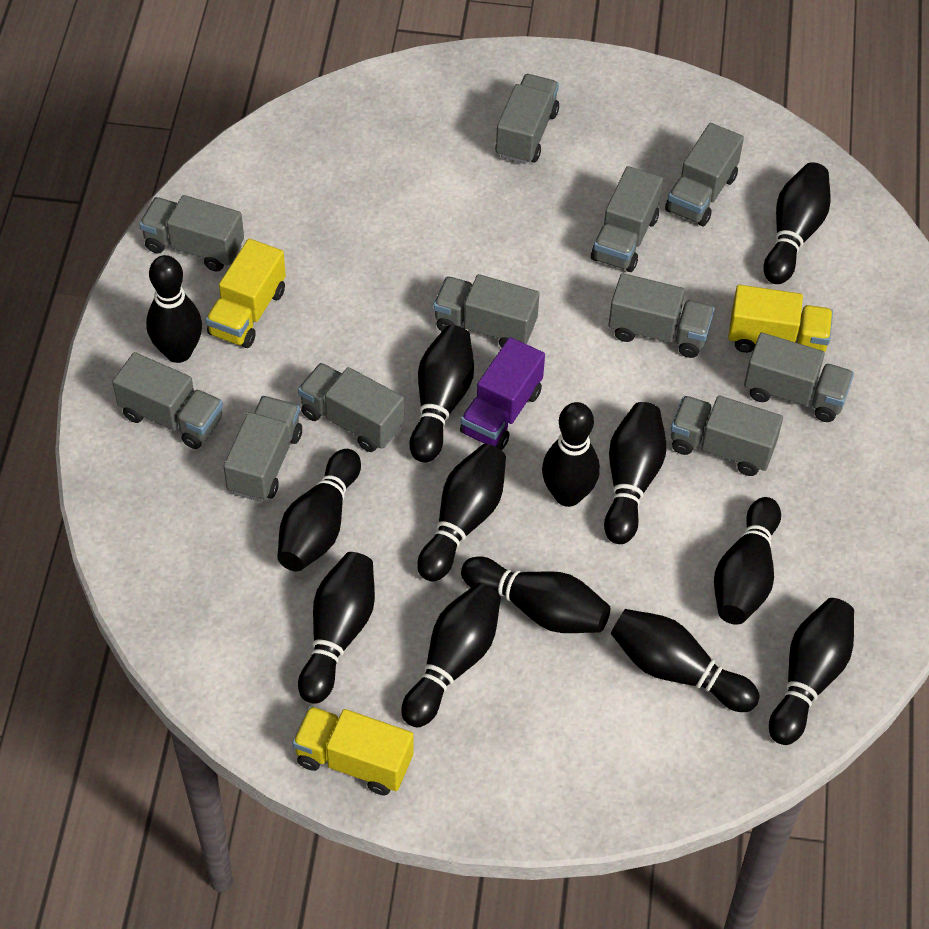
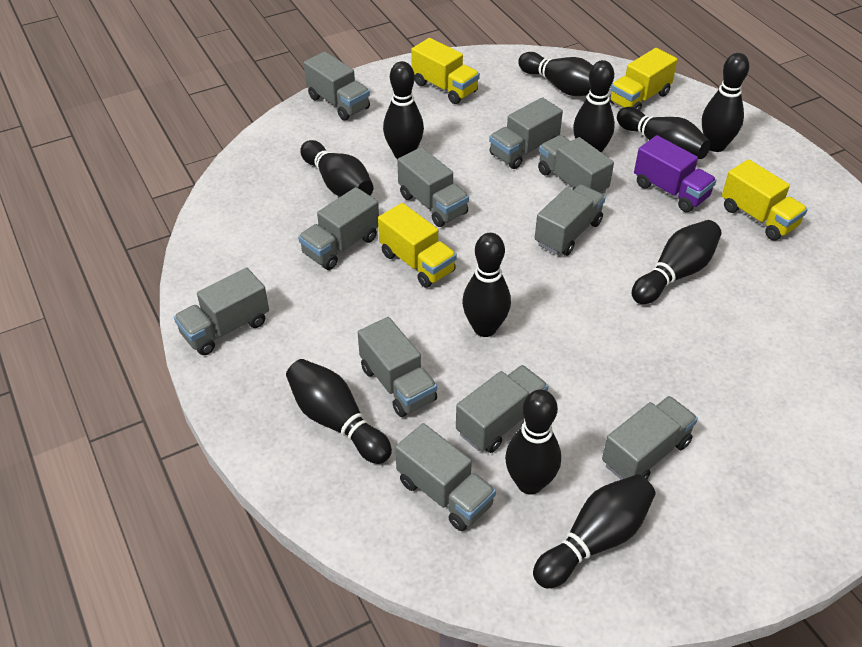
black bowling pin: [146,255,202,363] [277,449,361,571] [298,552,375,704] [401,583,501,728] [409,325,474,463] [417,444,506,582] [461,557,610,633] [542,402,600,507] [604,402,666,544] [610,609,760,712] [714,497,781,625] [764,162,831,284] [769,598,854,745] = 13 -> [286,359,392,464] [300,140,374,197] [383,61,424,159] [462,233,511,337] [505,389,561,494] [518,52,593,96] [533,474,656,589] [573,60,615,153] [617,107,711,159] [632,220,722,304] [702,53,749,152] = 11
yellow truck: [206,239,286,348] [292,706,414,795] [728,285,833,353] = 3 -> [378,203,457,288] [411,38,480,104] [609,48,678,110] [722,159,808,240] = 4

